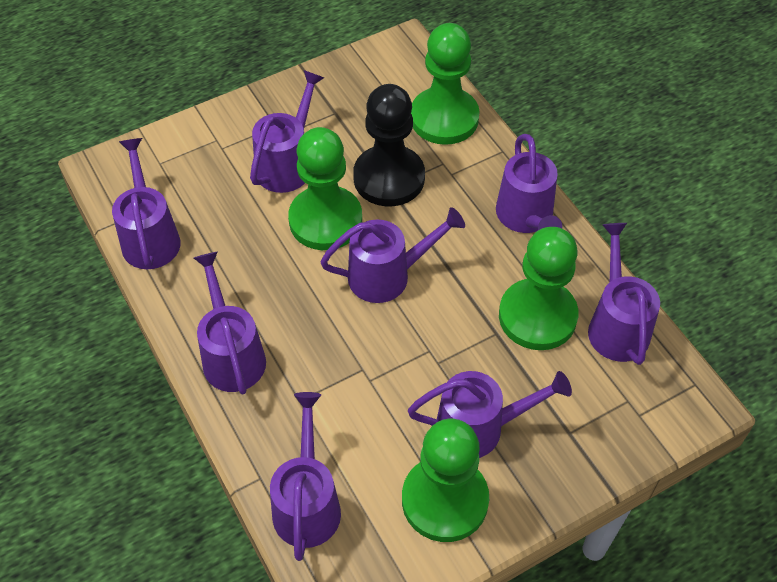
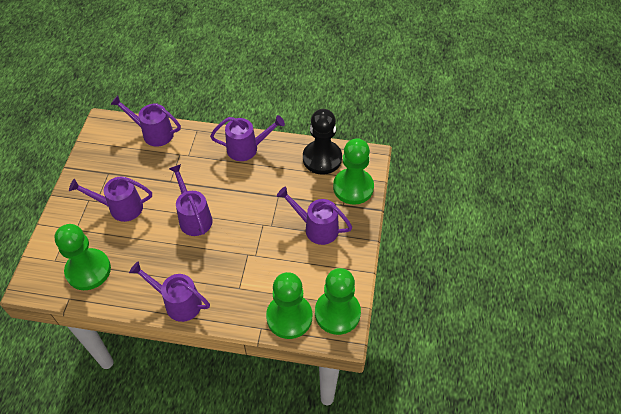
purple watering can: [112,138,180,269] [194,252,266,395] [250,70,324,193] [270,392,341,561] [320,207,465,303] [408,371,572,458] [496,134,562,233] [588,223,660,365] = 8 -> [69,177,152,222] [110,95,181,147] [129,261,210,322] [169,164,213,236] [210,115,285,161] [277,186,352,245] = 6

